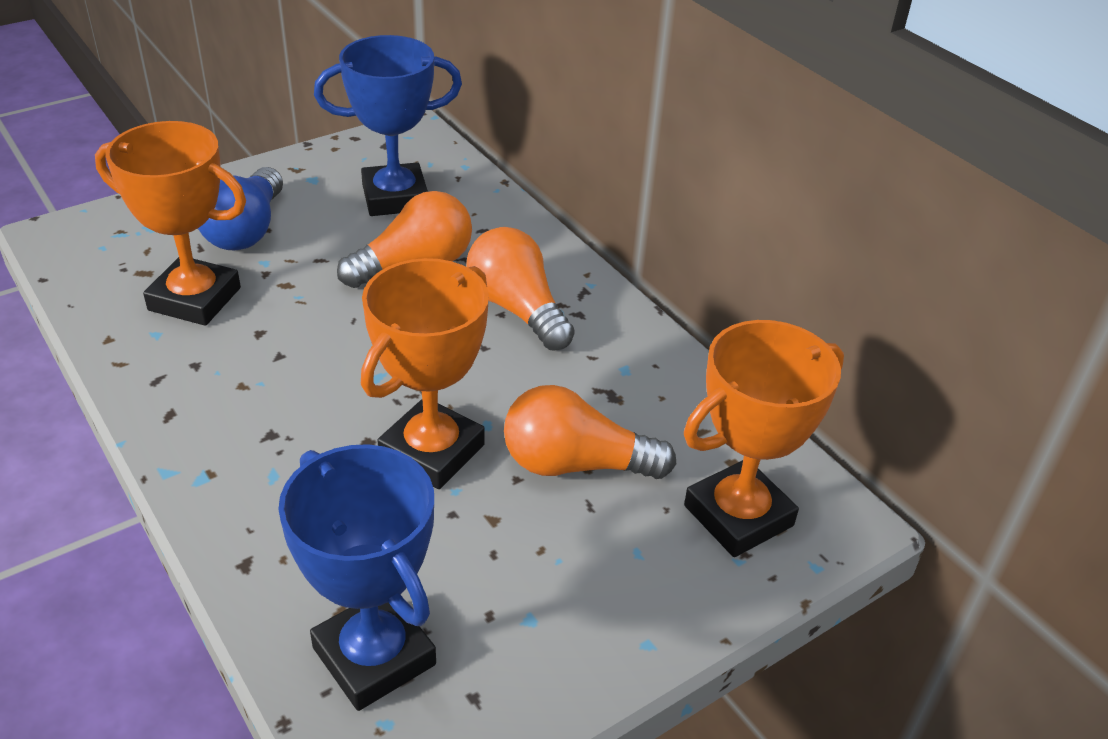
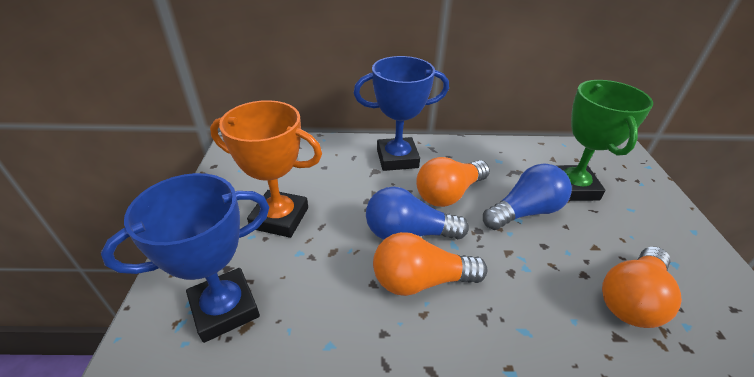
blue light bulb: [198,167,283,250] = 1 -> [366,187,469,240] [483,164,572,230] = 2
green trophy: none = 0 -> [555,80,653,201] = 1
orange trophy: [95,121,246,326] [361,258,489,489] [684,320,844,557] = 3 -> [210,100,322,238] = 1

